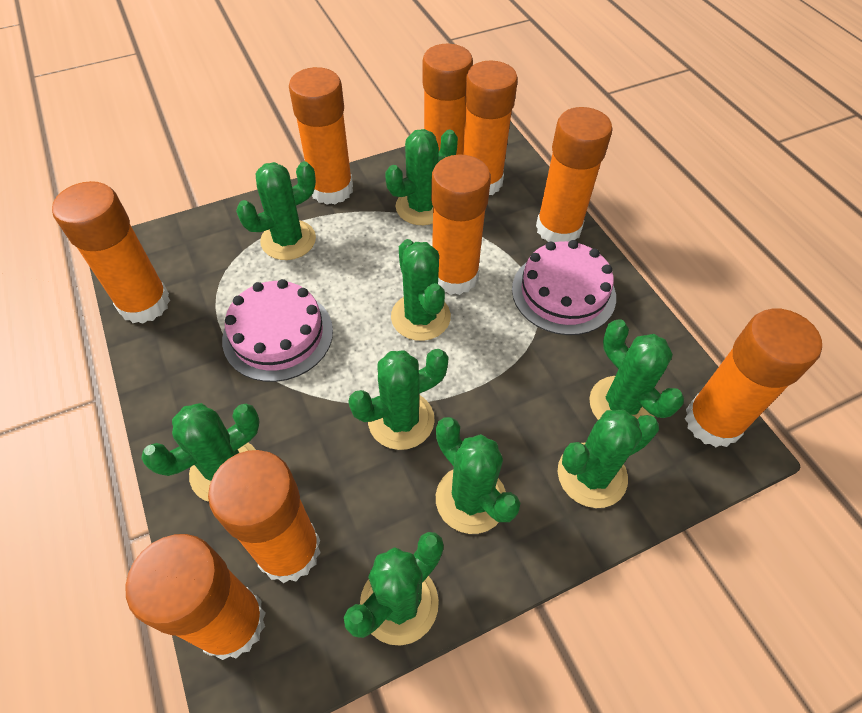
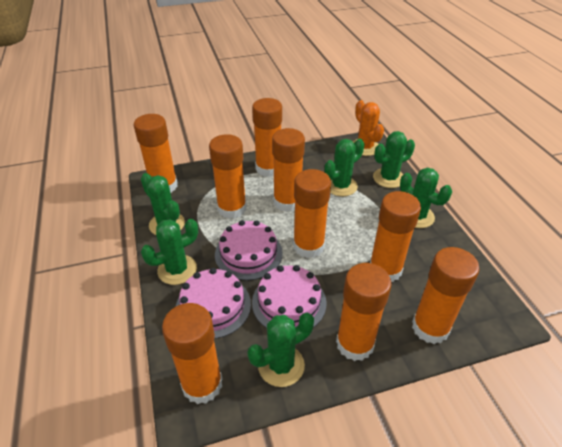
green cactus: [141,403,260,502] [236,161,316,260] [344,532,444,646] [348,349,449,450] [385,129,458,225] [391,239,451,341] [436,417,520,534] [558,410,659,508] [589,319,684,420] = 9 -> [141,173,185,235] [141,219,198,285] [247,312,314,387] [325,138,365,196] [373,131,415,188] [400,168,452,228] = 6
orange cactus: none = 0 -> [353,100,384,156] = 1
pink cake: [222,279,333,382] [512,240,616,335] = 2 -> [176,268,251,339] [215,220,283,280] [252,265,327,328] = 3

